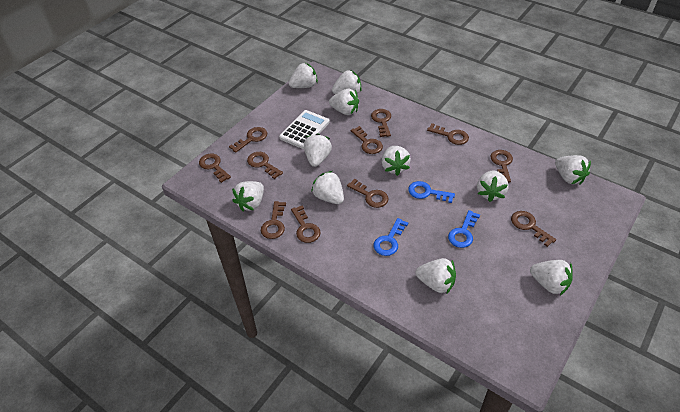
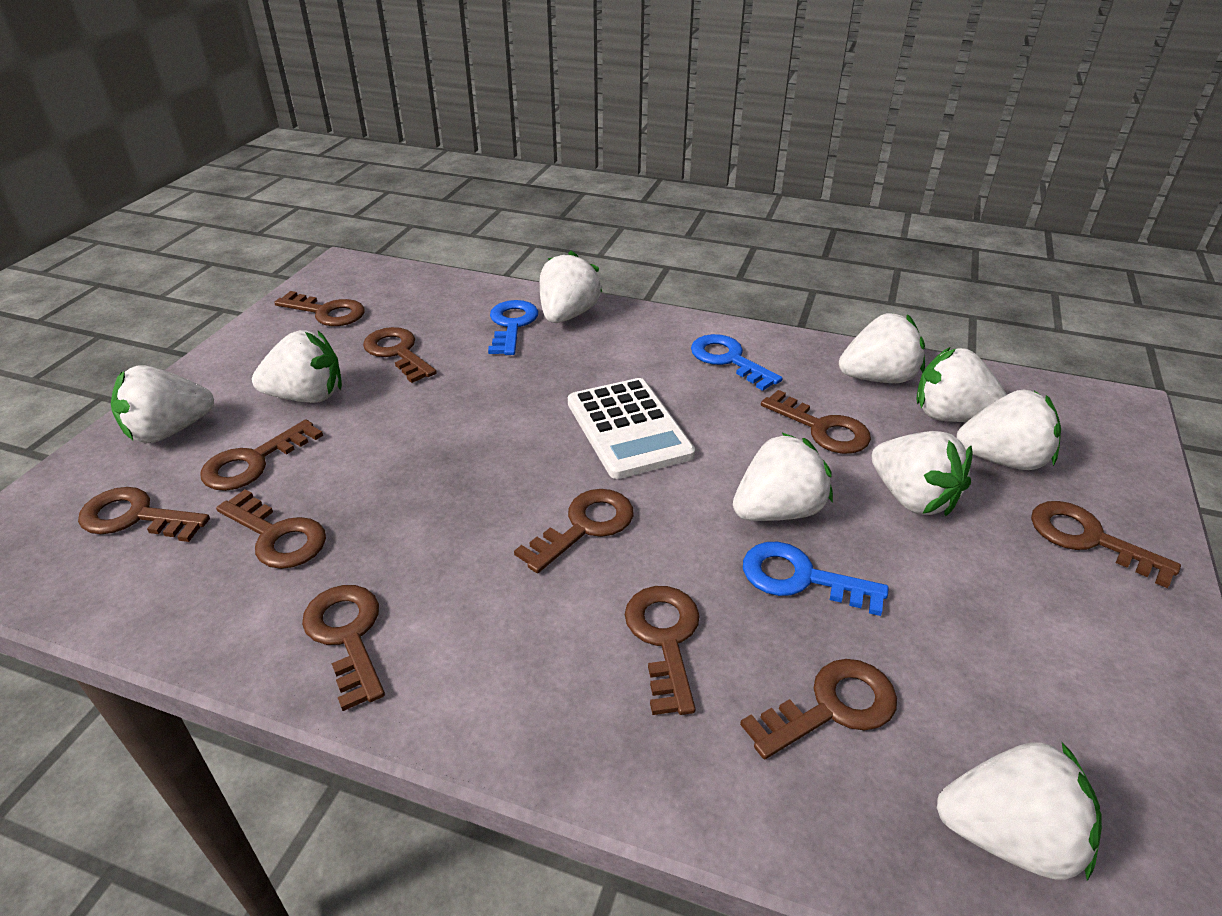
white strawberry: [232,181,264,211] [289,63,318,88] [304,133,332,167] [311,171,344,204] [329,89,359,115] [332,70,361,94] [382,146,411,176] [415,258,456,293] [477,171,509,202] [530,260,573,295] [555,155,591,184] = 11 -> [111,365,214,443] [252,330,342,403] [540,251,602,323] [733,432,833,521] [839,313,925,383] [871,431,972,516] [916,347,1007,422] [937,741,1102,881] [957,389,1061,470] = 9

